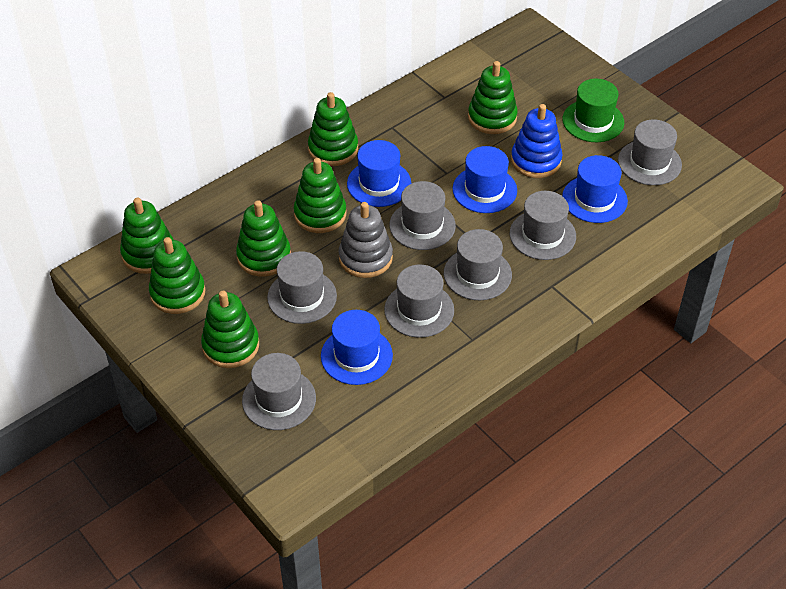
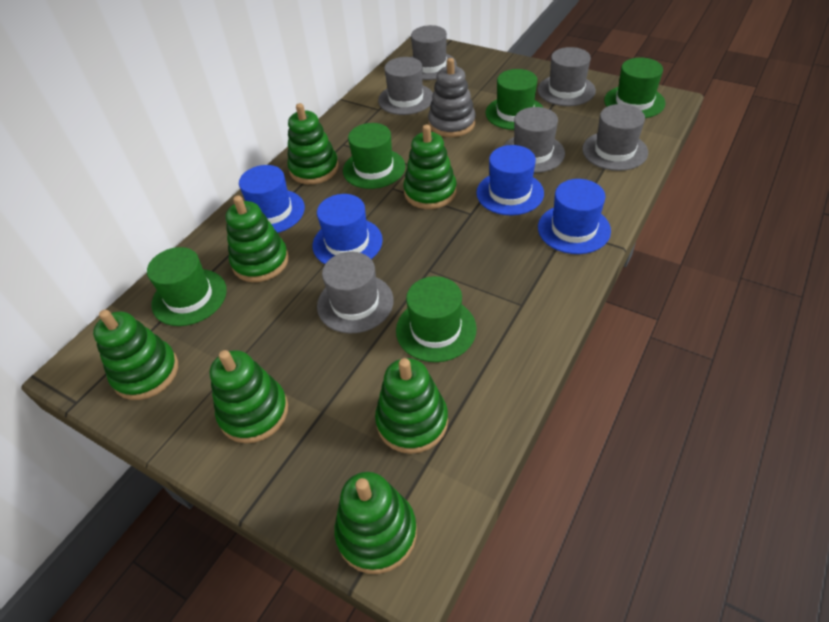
blue stacking toy: [511,104,562,178] = 1 -> none = 0
green hat: [562,79,624,142] = 1 -> [147,247,227,326] [343,123,405,189] [396,276,477,362] [486,69,543,130] [604,58,665,118] = 5
grey hat: [242,353,316,430] [267,251,337,324] [384,264,454,338] [390,181,456,250] [444,229,512,300] [510,191,576,260] [618,120,682,185] = 7 -> [317,252,394,333] [378,57,433,115] [411,25,457,80] [503,107,565,173] [538,47,596,106] [582,104,648,171] = 6

